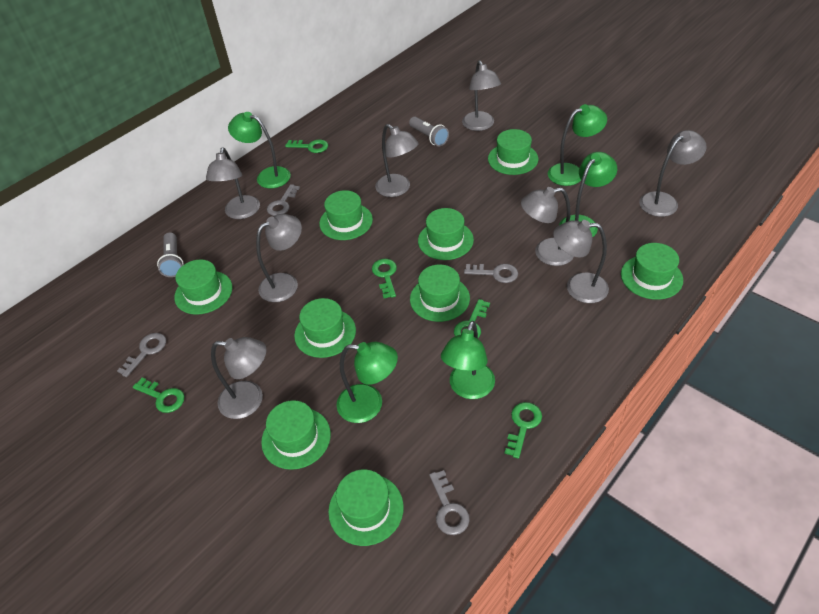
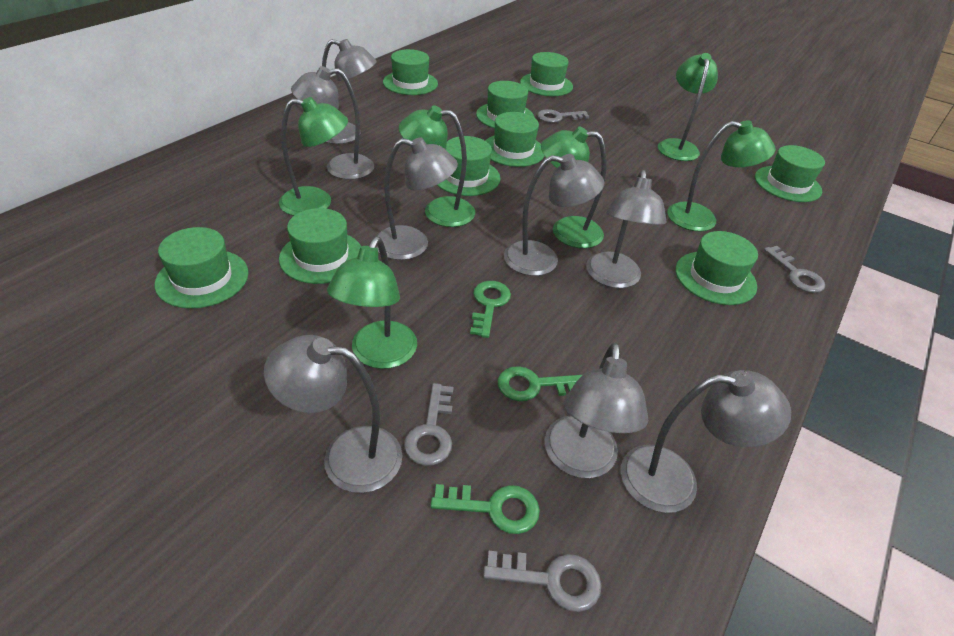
green key: [133,377,184,413] [285,140,328,153] [372,259,397,298] [454,299,490,338] [504,402,542,459] = 5 -> [431,484,540,534] [470,281,511,338] [498,366,582,401] = 3
green lamp: [228,112,291,189] [336,342,398,423] [441,321,495,399] [548,104,607,186] [559,152,617,238] = 5 -> [279,97,348,216] [327,237,417,369] [399,105,475,227] [541,126,607,248] [658,53,718,161] [667,120,776,231] = 6
grey flashlight: [157,232,184,277] [409,117,449,146] = 2 -> none = 0

